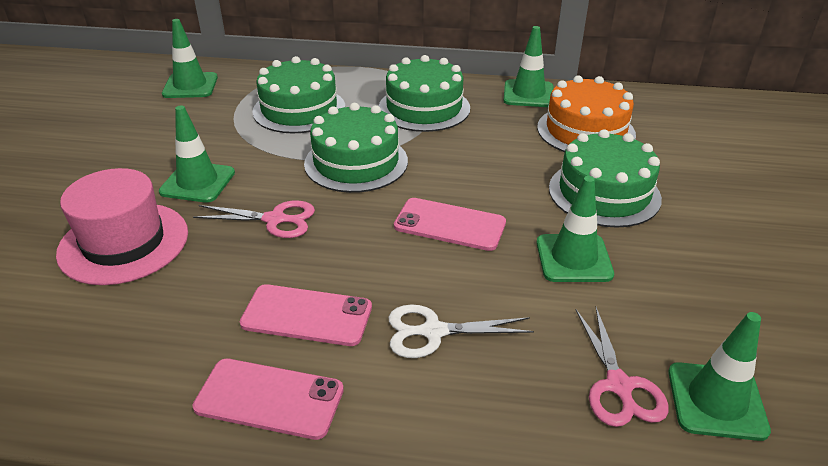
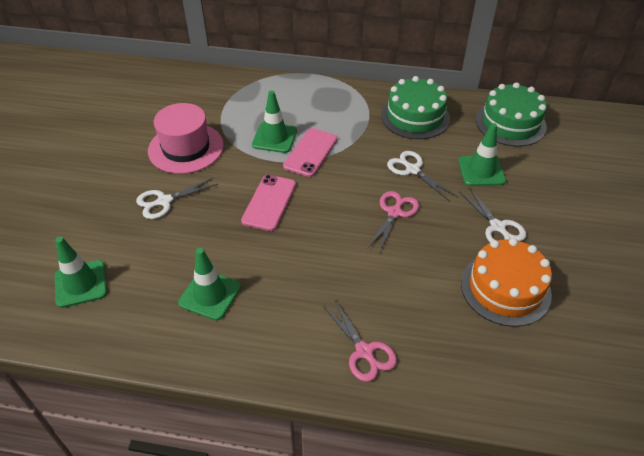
green cake: [252,56,345,133] [304,103,408,193] [379,55,470,132] [549,129,662,228] = 4 -> [381,76,450,139] [476,82,547,146] = 2
green traffic cone: [159,105,235,203] [162,19,218,98] [503,26,553,107] [536,176,614,282] [669,312,771,441] = 5 -> [55,237,107,308] [178,248,241,321] [252,90,297,153] [458,123,506,186] = 4
pink phone: [193,359,344,440] [240,284,372,346] [394,198,506,251] = 3 -> [241,175,296,231] [283,128,338,177] = 2
white scissors: [388,304,534,358] = 1 -> [136,178,218,219] [387,151,457,201] [459,187,526,242] = 3

